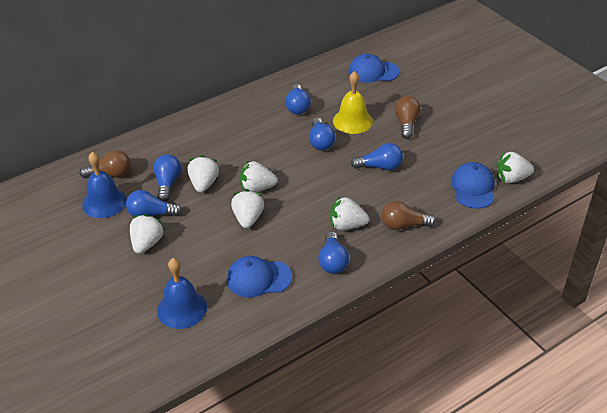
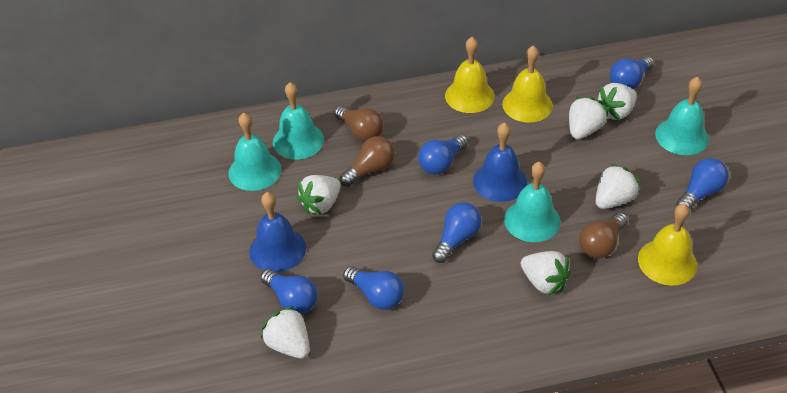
blue cap: [226,256,292,298] [348,54,399,83] [451,162,494,209] = 3 -> none = 0
turquoise bell: none = 0 -> [229,112,281,191] [273,82,324,160] [504,162,561,242] [655,77,709,155] = 4
yellow bell: [333,71,373,134] = 1 -> [445,37,495,113] [502,45,553,123] [638,204,697,286] = 3

